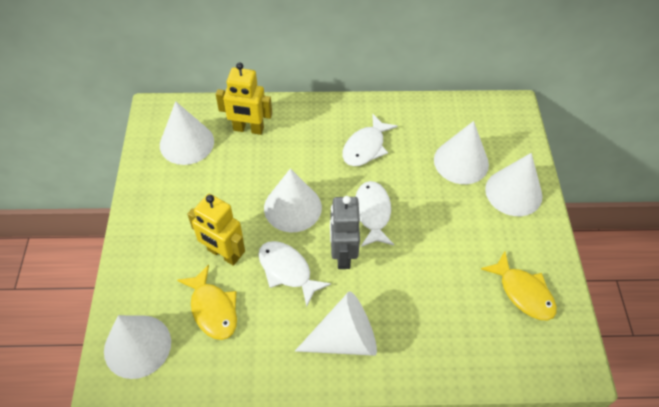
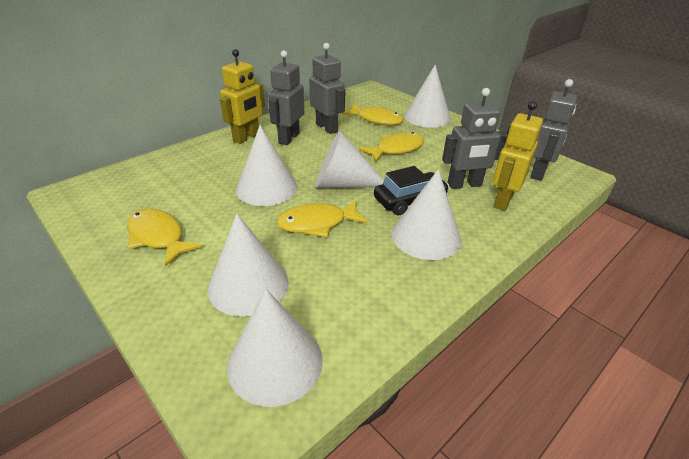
black car: none = 0 -> [374,166,449,215] = 1
grey robot: [330,196,360,269] = 1 -> [268,50,304,145] [309,43,345,134] [442,88,508,189] [530,79,577,181] = 4
white fish: [259,241,331,307] [342,113,398,166] [355,181,394,247] = 3 -> none = 0
yellow fish: [177,265,237,340] [481,251,557,320] = 2 -> [127,209,203,267] [276,200,368,237] [342,104,404,125] [359,132,424,162] = 4

